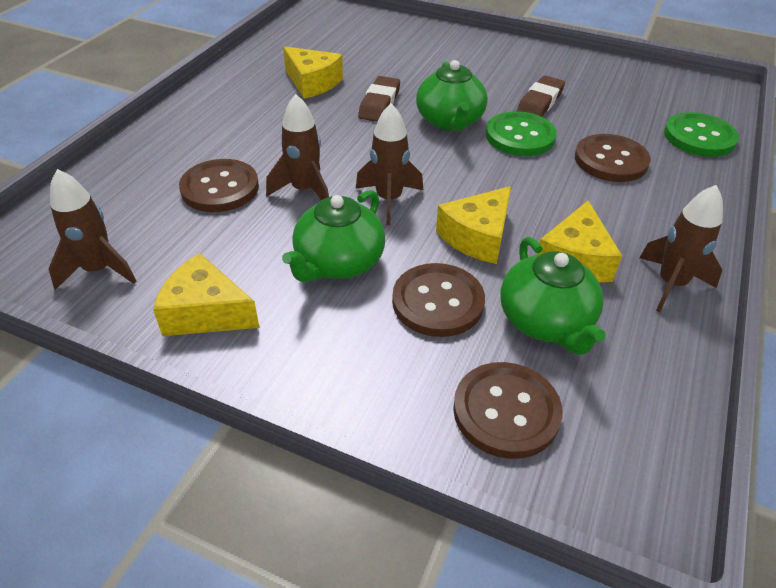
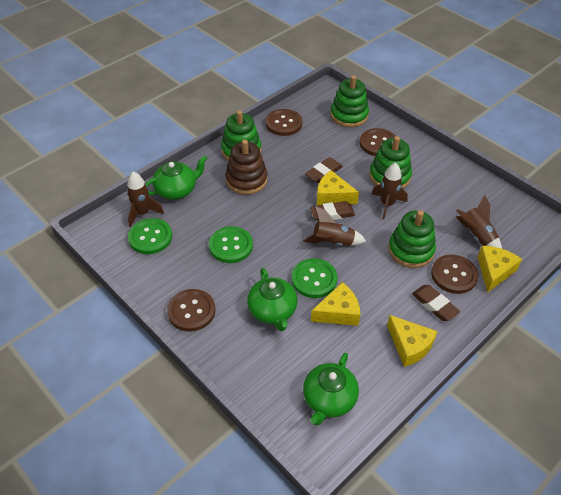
brown eraser: [358,76,400,122] [517,75,565,117] = 2 -> [305,157,343,183] [310,201,355,221] [412,285,460,321] = 3
brown stacking toy: none = 0 -> [225,140,268,195] = 1
green button: [486,111,557,156] [664,112,739,157] = 2 -> [128,218,172,254] [209,226,253,263] [292,259,337,298] = 3
green stacking toy: none = 0 -> [221,110,261,161] [331,75,369,127] [369,136,412,189] [388,210,436,268] = 4

